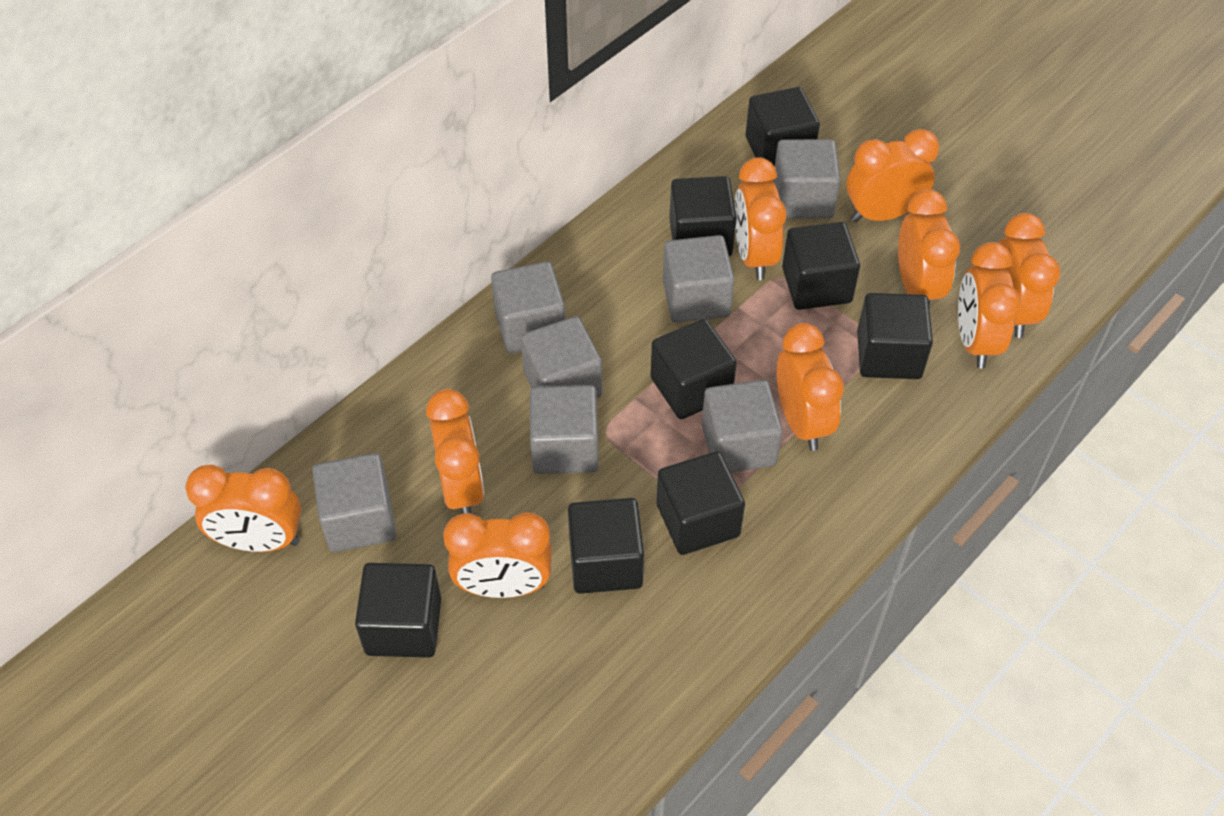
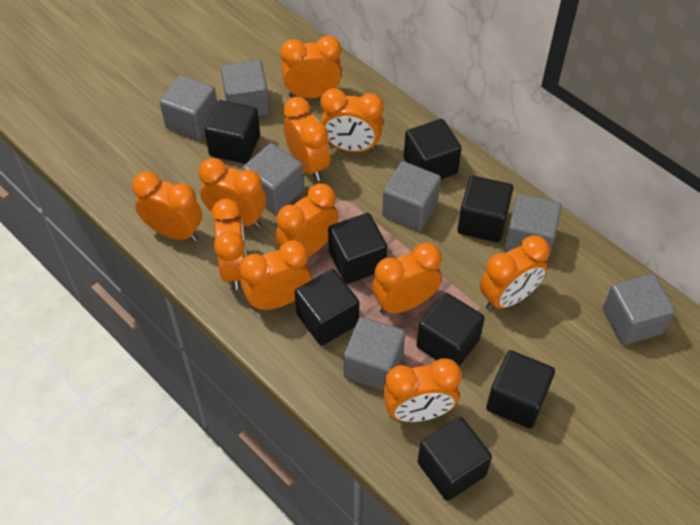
orange clock: [185,465,301,552] [426,389,484,514] [443,512,551,598] [735,157,786,280] [777,323,844,451] [846,129,939,222] [898,189,960,307] [958,242,1022,369] [998,213,1060,338] = 9 -> [132,171,202,241] [199,158,266,228] [211,199,247,290] [239,240,311,311] [276,184,339,257] [280,36,342,98] [283,97,330,181] [320,88,383,152] [372,243,442,315] [383,358,462,422] [480,235,550,311] = 11

